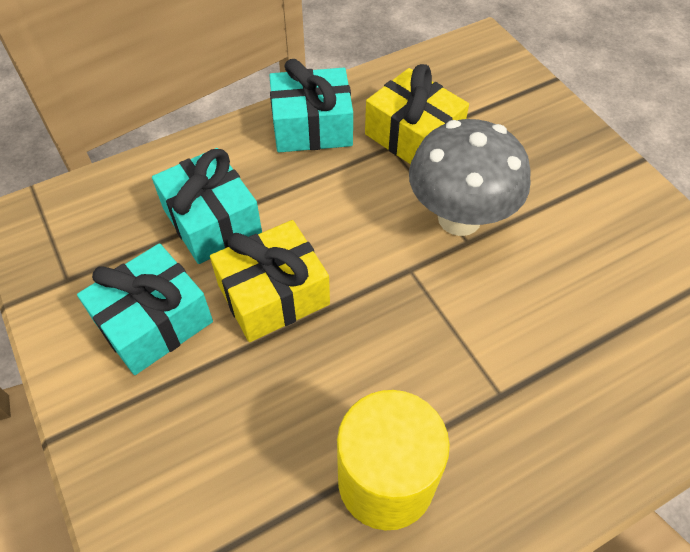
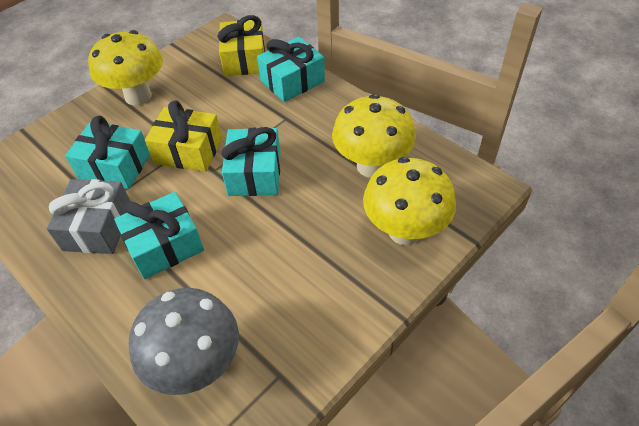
grey gift: none = 0 -> [47,179,131,254] = 1
turquoise gift: [77,243,213,375] [152,148,262,264] [269,59,353,152] = 3 -> [65,116,150,189] [114,192,204,279] [221,127,280,196] [257,37,325,102] = 4
yellow cylinder: [337,390,450,531] = 1 -> none = 0
yellow mushroom: none = 0 -> [88,30,163,105] [332,94,416,178] [363,157,456,245] = 3

